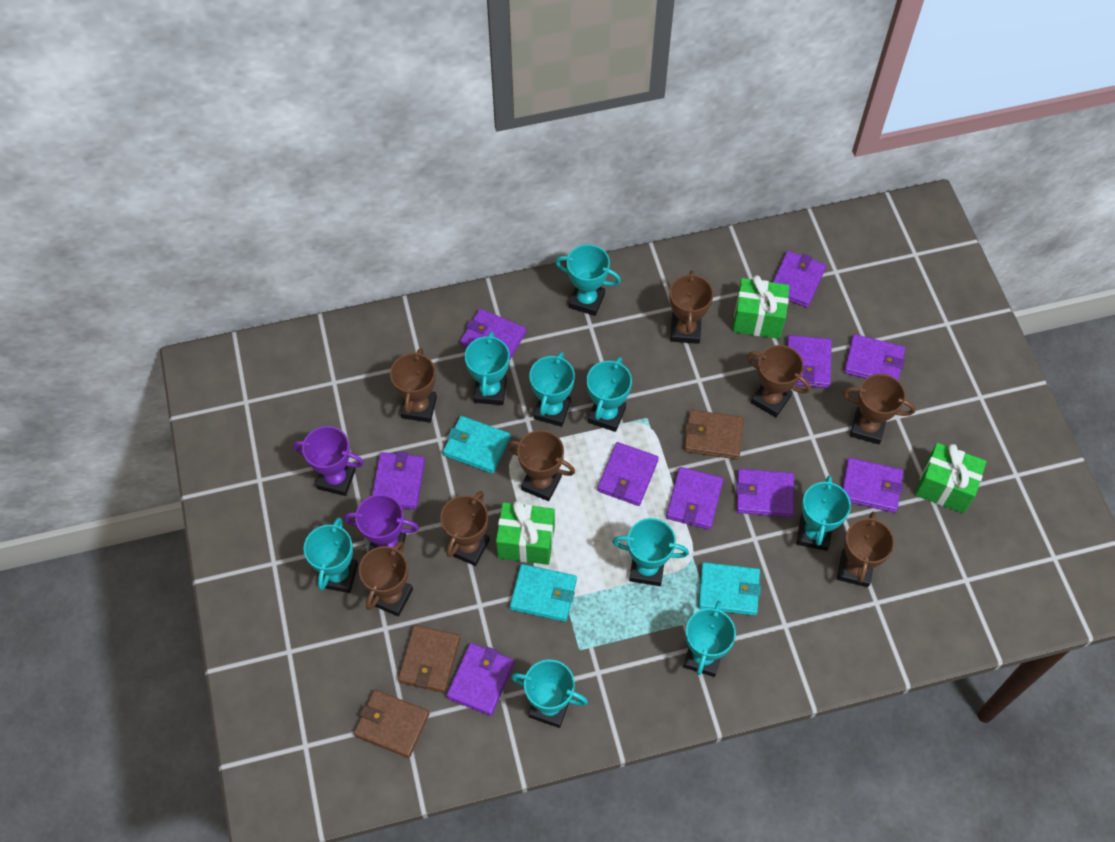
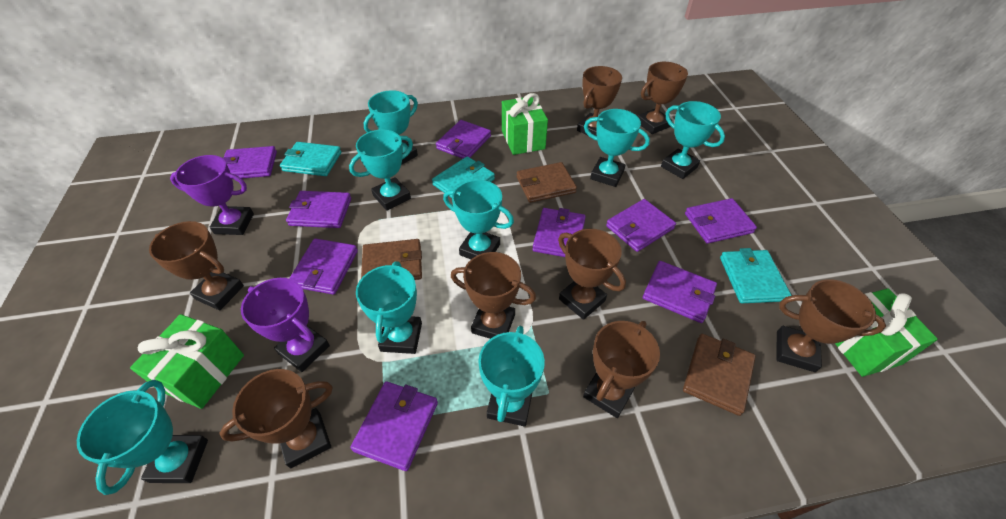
purple wallet: [372,451,425,510] [446,643,514,716] [460,309,526,359] [597,442,659,506] [666,467,723,530] [736,469,794,517] [773,251,826,307] [787,335,832,388] [842,458,903,513] [844,334,905,381] = 10 -> [223,146,277,179] [286,191,351,228] [289,238,358,295] [351,381,438,471] [436,120,491,159] [533,208,586,257] [606,199,676,252] [643,261,717,323] [685,198,757,244] = 9
turquoise trophy: [304,517,358,593] [465,331,510,405] [511,660,588,728] [529,352,575,427] [555,244,621,316] [587,357,632,432] [612,518,689,586] [683,601,736,677] [796,475,851,551] = 9 -> [77,380,208,495] [349,129,413,211] [356,261,422,354] [364,90,418,165] [443,180,514,259] [478,326,545,427] [584,109,650,187] [661,101,725,179] = 8

